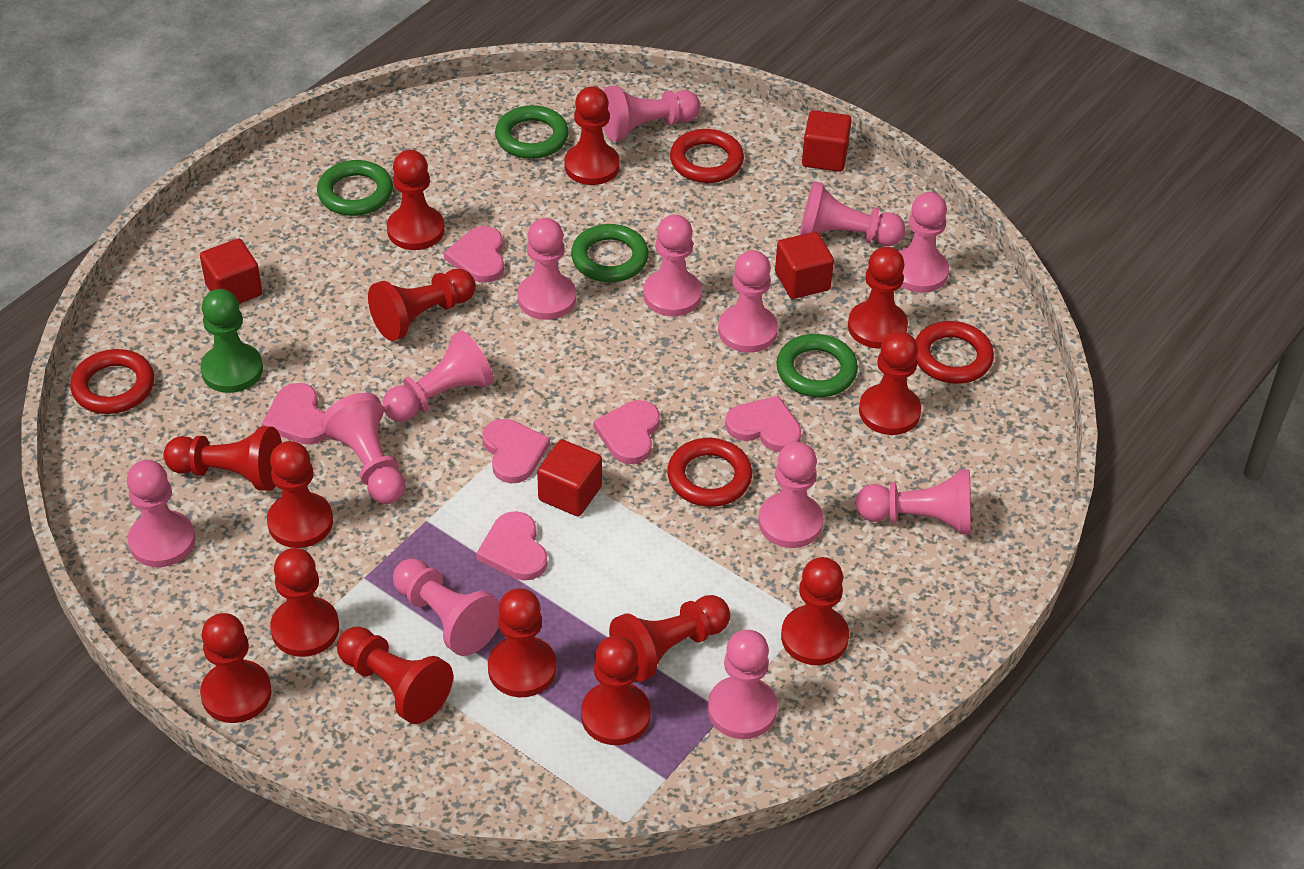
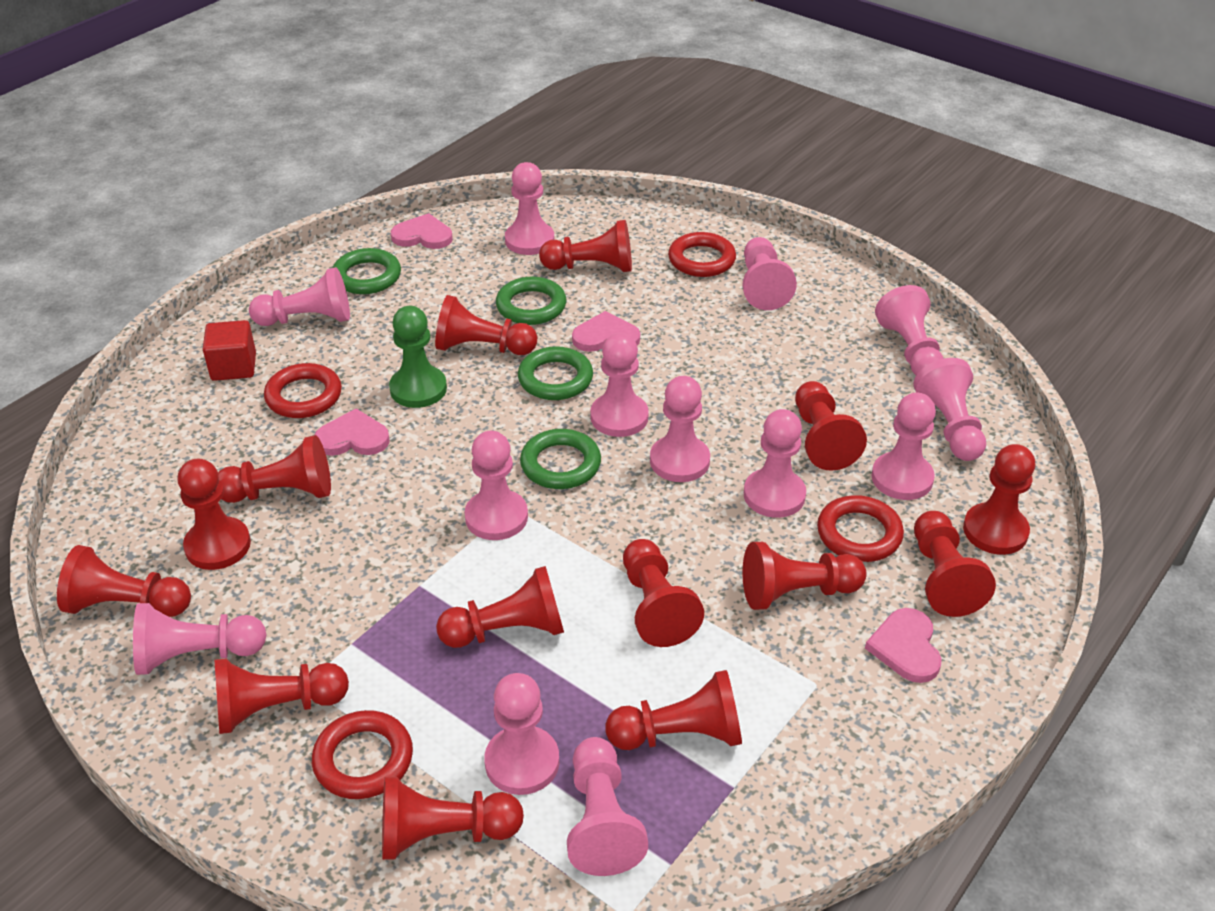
pink heart: [262,383,327,445] [444,226,504,283] [476,511,547,581] [482,419,550,483] [593,400,660,464] [725,396,801,452] = 6 -> [315,408,390,456] [391,213,453,249] [572,311,640,352] [865,608,941,683] = 4
red cube: [200,239,262,304] [537,440,602,516] [775,232,834,299] [802,110,852,172] = 4 -> [203,320,256,381] = 1

